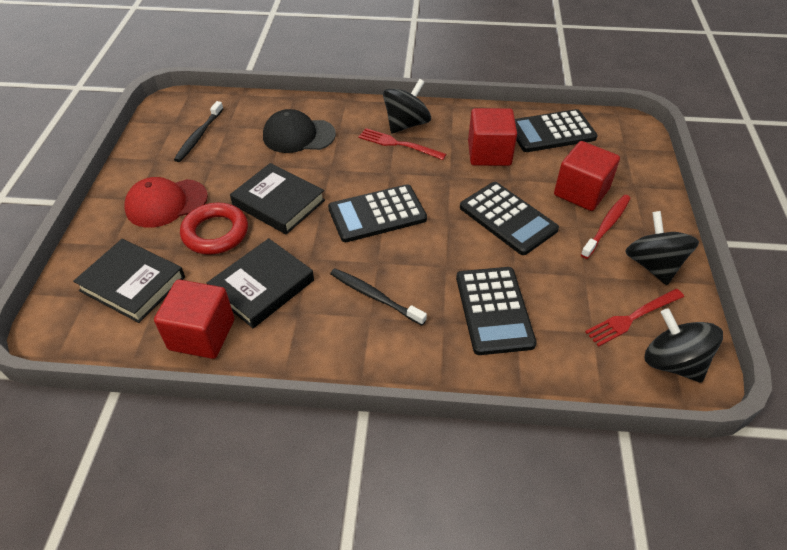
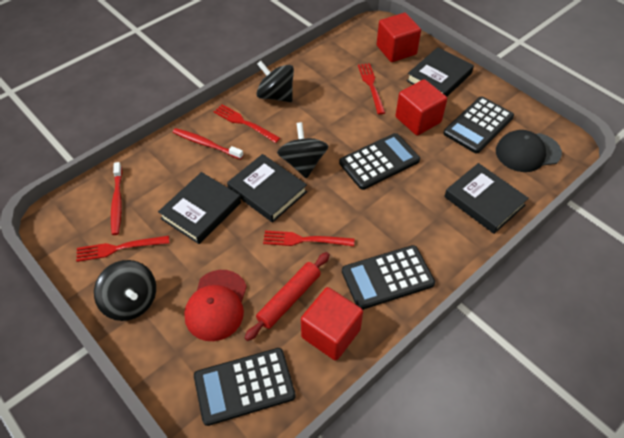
black book: [73,239,185,323] [207,238,314,328] [230,163,325,235] = 3 -> [158,172,241,244] [227,154,307,223] [407,47,474,97] [444,163,529,234] = 4
black toothbrush: [174,101,223,162] [330,268,427,325] = 2 -> none = 0
red fork: [359,128,446,160] [585,289,684,347] = 2 -> [76,236,169,262] [213,104,280,143] [263,231,354,246] [358,63,385,115] = 4
red ring: [180,203,248,255] = 1 -> none = 0
red rolling pin: none = 0 -> [245,252,330,341] = 1
red toothbrush: [581,195,631,259] = 1 -> [111,162,122,235] [173,128,243,159] = 2

